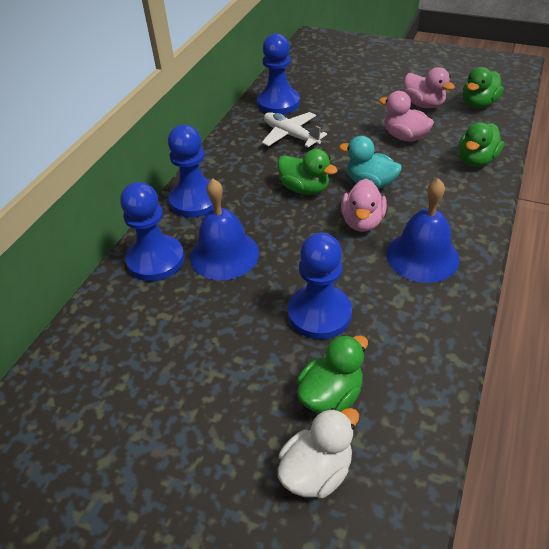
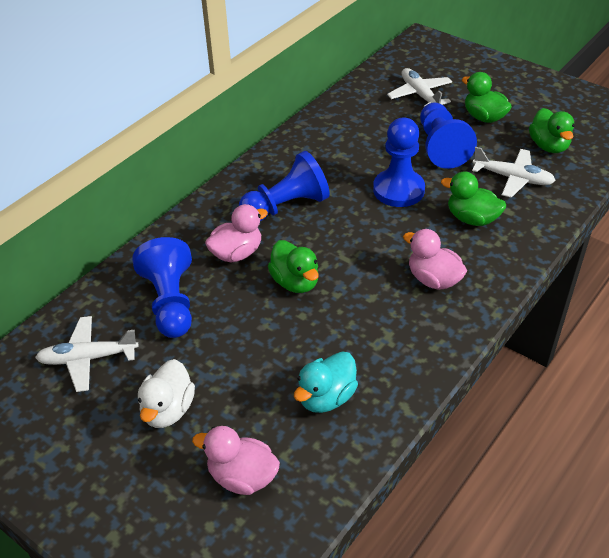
blue bell: [190,179,259,280] [386,178,459,283] = 2 -> none = 0
white plane: [262,112,327,147] = 1 -> [35,316,139,392] [387,68,452,107] [472,147,556,198] = 3

